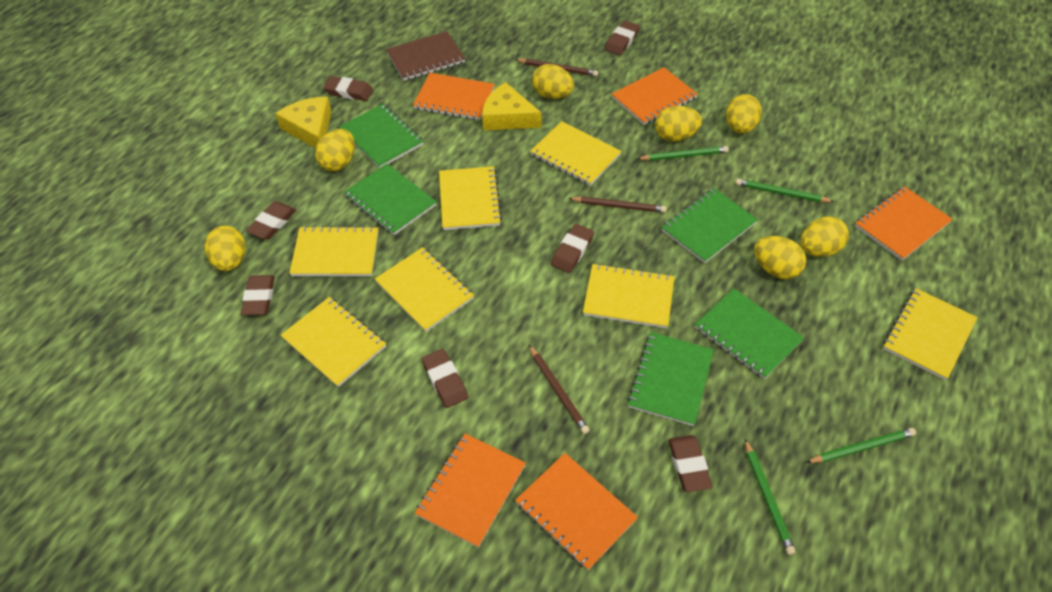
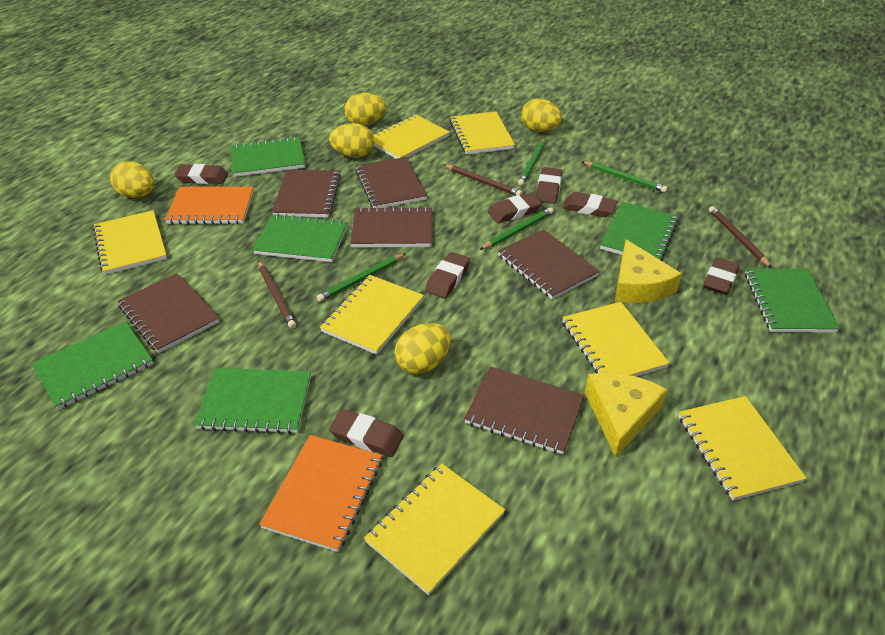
brown notebook: [386,31,466,81] = 1 -> [117,273,219,353] [272,169,341,217] [350,206,432,247] [355,157,427,208] [464,367,585,455] [498,229,600,299] = 6
green notebook: [339,104,424,168] [344,164,437,235] [628,332,714,426] [662,188,758,263] [695,288,804,379] = 5 -> [32,321,153,410] [194,368,311,434] [231,136,305,177] [253,214,348,262] [600,202,679,261] [745,269,840,333] = 6
orange notebook: [413,73,495,120] [415,434,526,548] [515,453,638,571] [611,67,698,125] [855,186,953,261] = 5 -> [165,187,254,224] [259,435,382,552] = 2
yellow egg: [205,226,246,271] [315,129,355,171] [532,64,574,99] [655,106,702,142] [726,94,762,133] [754,236,806,279] [801,216,849,257] = 7 -> [110,161,154,198] [329,123,374,158] [344,93,387,126] [395,323,451,374] [521,98,562,132] = 5

